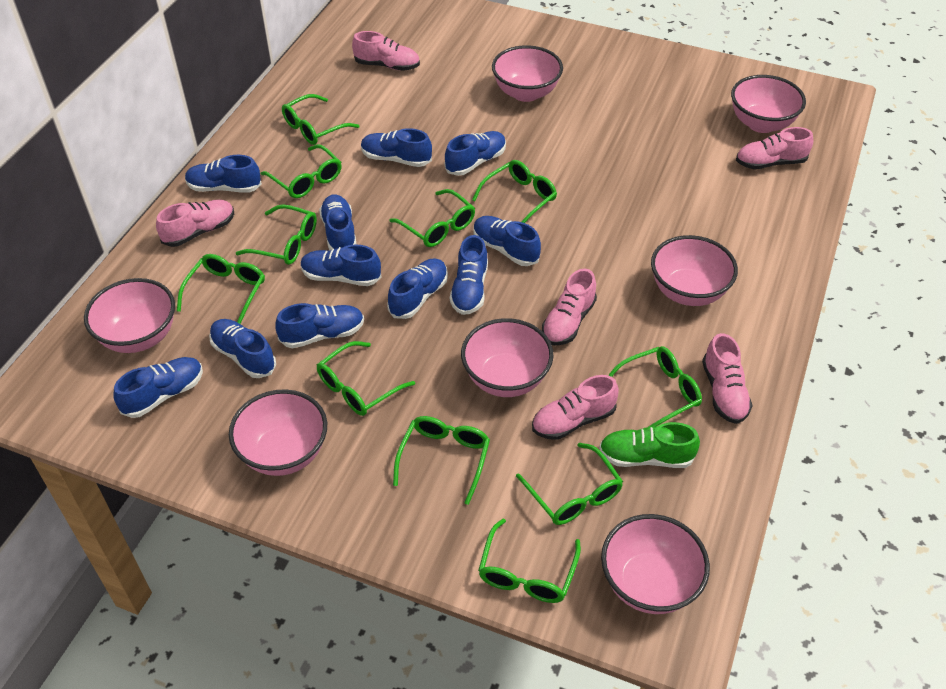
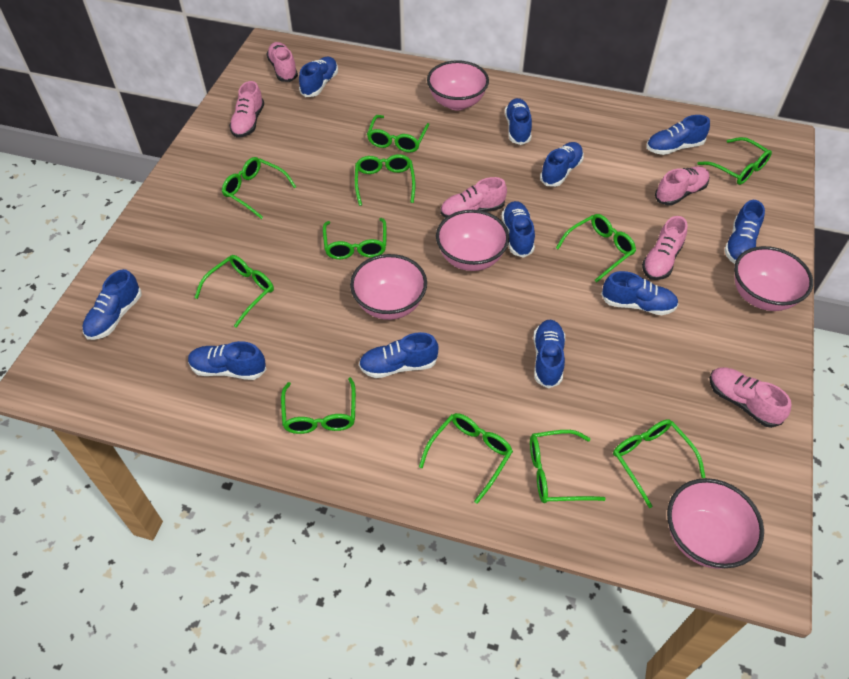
green shoe: [599,422,700,468] = 1 -> none = 0
pink bowl: [84,278,175,353] [229,389,327,476] [461,318,554,397] [492,45,563,102] [601,514,710,614] [651,235,738,306] [731,75,806,133] = 7 -> [350,254,427,320] [427,60,489,111] [436,210,510,271] [667,478,764,569] [734,246,813,311] = 5

